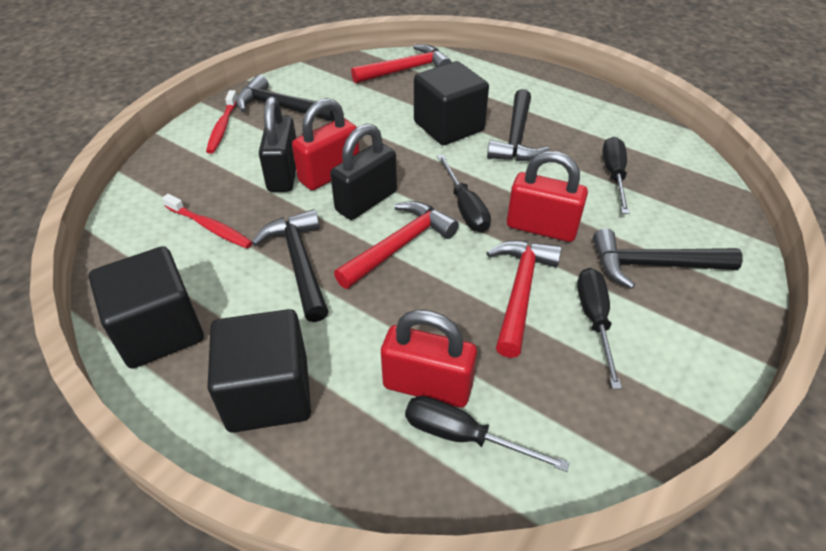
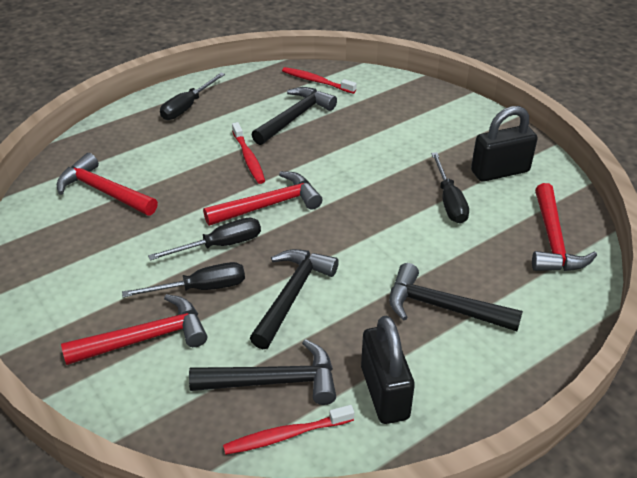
black cube: [89,246,204,368] [208,309,311,433] [414,61,489,145] = 3 -> none = 0
red hammer: [334,201,459,289] [351,44,451,84] [486,240,562,358] = 3 -> [57,153,158,215] [61,294,207,365] [203,171,322,226] [532,183,597,271] = 4
red padlock: [292,98,359,190] [381,310,477,408] [507,151,588,242] = 3 -> none = 0
red toothbrush: [162,194,252,248] [206,90,237,154] = 2 -> [223,405,354,455] [232,122,265,184] [282,67,357,94] = 3

